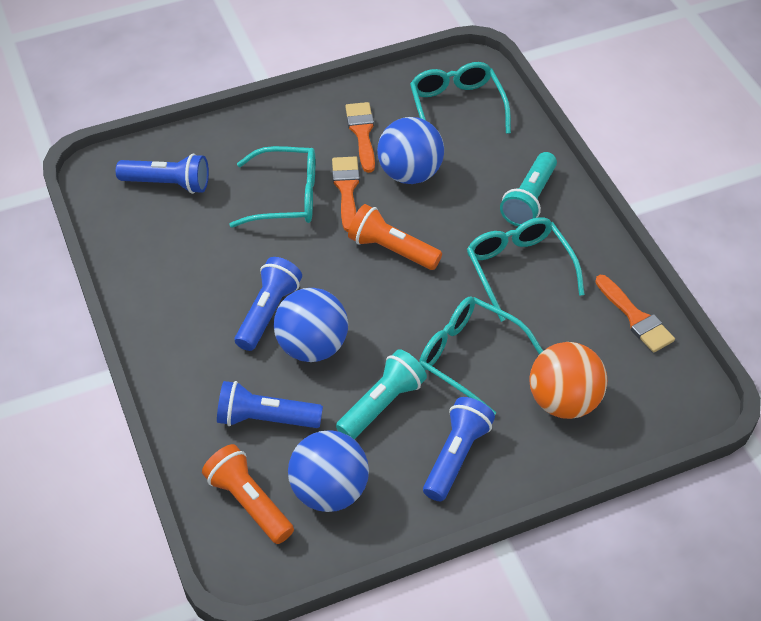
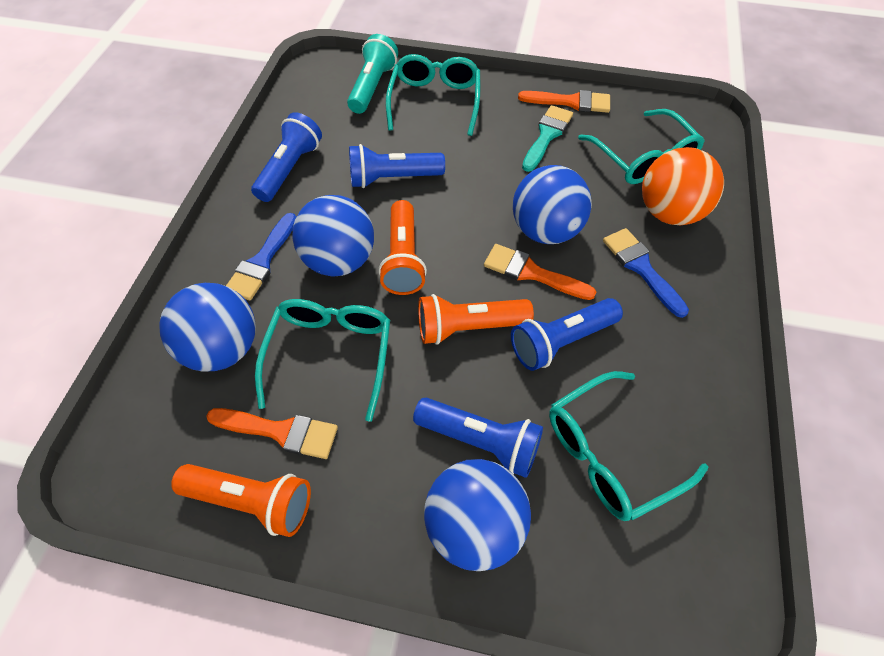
blue ball: [274,288,348,362] [288,430,369,512] [377,117,444,184] = 3 -> [159,283,256,372] [293,195,374,276] [424,459,531,571] [513,165,592,244] = 4
blue brush: none = 0 -> [226,213,296,301] [603,228,689,318] = 2
orange flashlight: [202,444,294,544] [348,204,442,270] = 2 -> [171,464,311,537] [378,200,427,295] [418,294,534,345] = 3
turquoise brush: none = 0 -> [522,105,573,172] = 1
turquoise flashlight: [336,349,427,439] [500,152,557,226] = 2 -> [347,34,398,114] = 1

